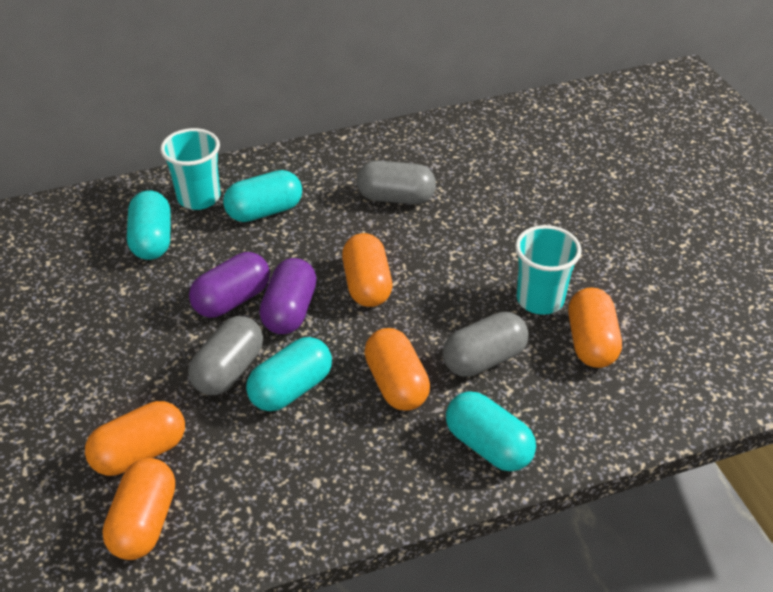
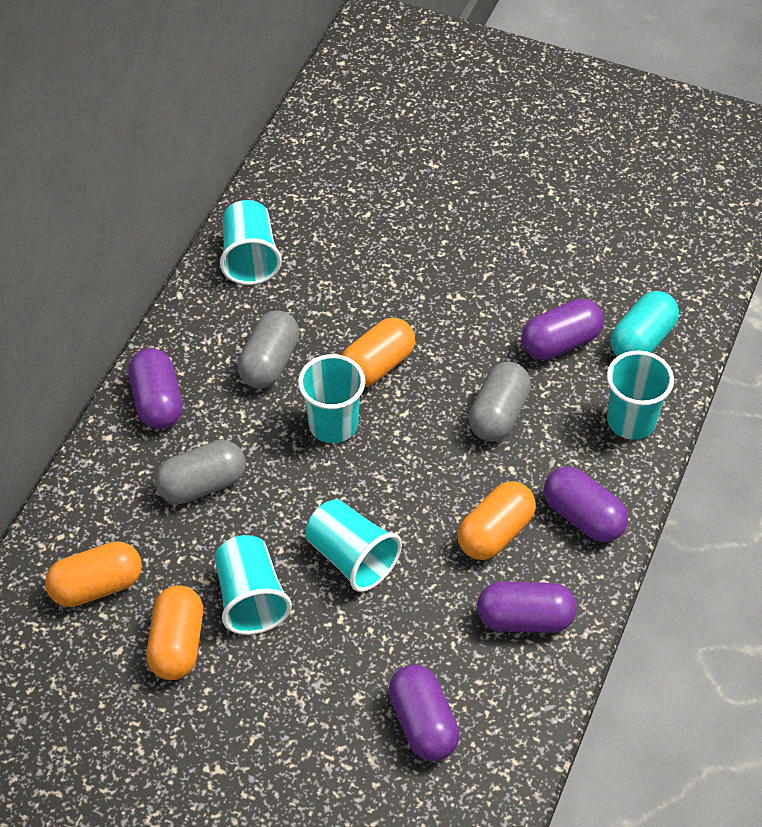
orange capsule: [85,401,185,476] [102,458,175,560] [342,233,392,307] [364,328,430,411] [568,288,622,368] = 5 -> [45,541,142,607] [146,585,203,680] [342,318,415,387] [457,481,536,560] = 4
purple capsule: [189,252,270,318] [259,258,317,334] = 2 -> [128,348,183,429] [389,665,459,761] [477,581,577,633] [522,299,604,360] [544,466,628,542] = 5
turquoise capsule: [127,190,171,260] [223,170,302,222] [246,337,332,411] [446,391,536,471] = 4 -> [610,291,679,356] = 1
turquoise cup: [160,128,220,210] [515,225,581,315] = 2 -> [214,535,292,635] [220,200,282,285] [298,354,365,443] [306,499,402,592] [607,351,674,440] = 5

